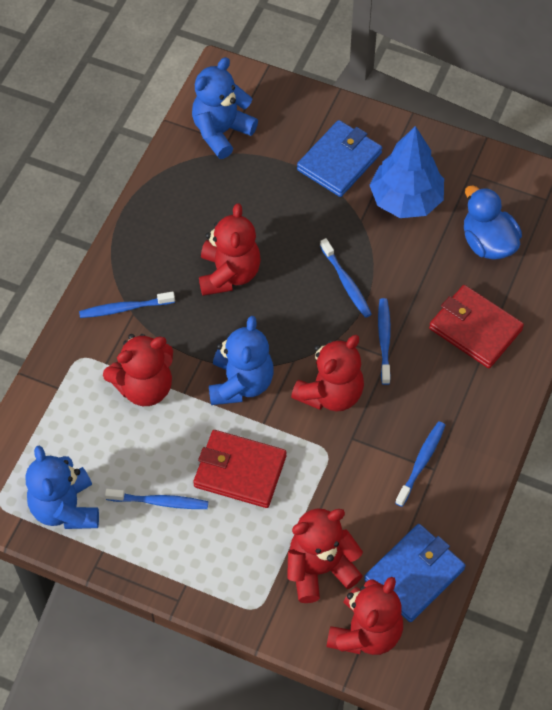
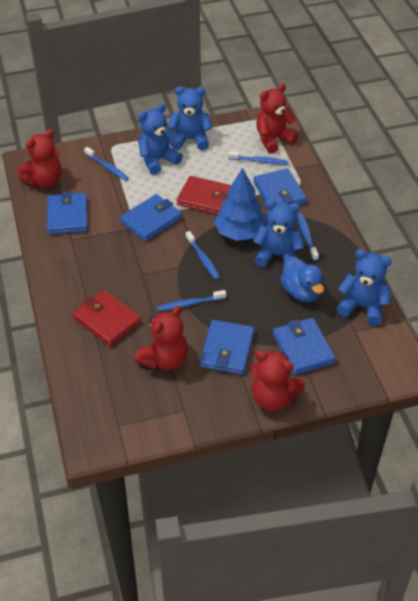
blue teddy bear: [26,445,99,529] [192,57,258,159] [209,316,274,405] = 3 -> [138,104,183,175] [168,86,212,150] [253,200,304,267] [337,249,392,326] = 4
blue wallet: [297,120,382,197] [364,524,465,622] = 2 -> [47,192,88,234] [120,194,182,242] [200,320,255,375] [253,168,307,205] [273,318,336,375] = 5
red teddy bear: [103,334,173,406] [199,203,261,296] [287,508,363,603] [291,335,364,412] [327,577,403,655] = 5 -> [18,129,62,188] [135,306,188,370] [251,350,305,411] [256,83,299,153] = 4

